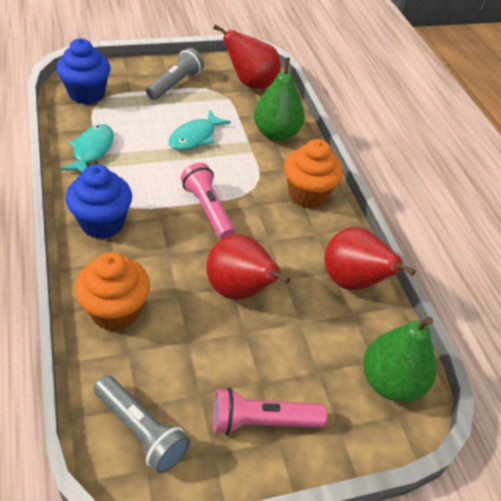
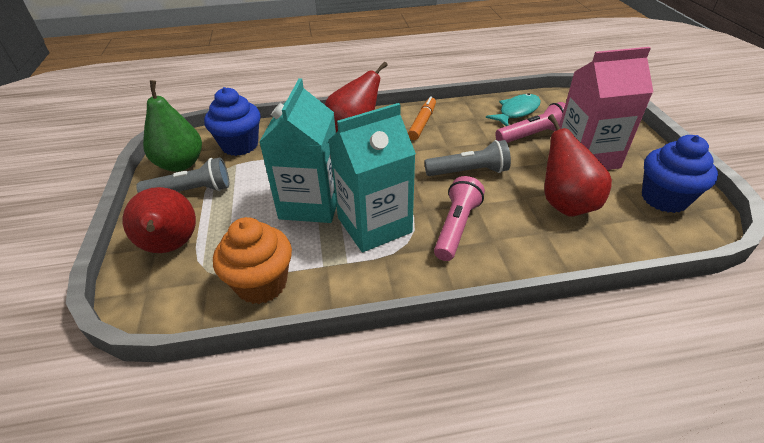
green pear: [254,57,305,141] [363,317,437,402] = 2 -> [143,80,202,172] = 1
orange cupcake: [75,252,150,331] [284,139,343,208] = 2 -> [213,217,292,304] = 1
orange marker: none = 0 -> [408,97,436,140] = 1
pink carton: none = 0 -> [559,47,653,170] = 1
turquoise carton: none = 0 -> [259,78,336,223] [328,103,416,252] = 2
turquoise fish: [60,124,114,173] [169,110,231,150] = 2 -> [486,93,541,126] = 1

